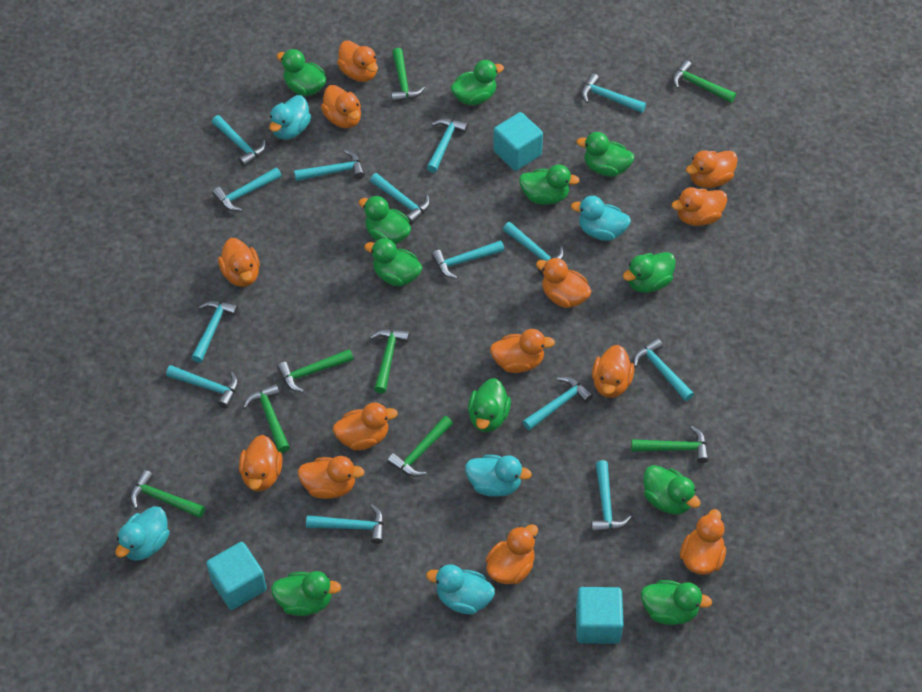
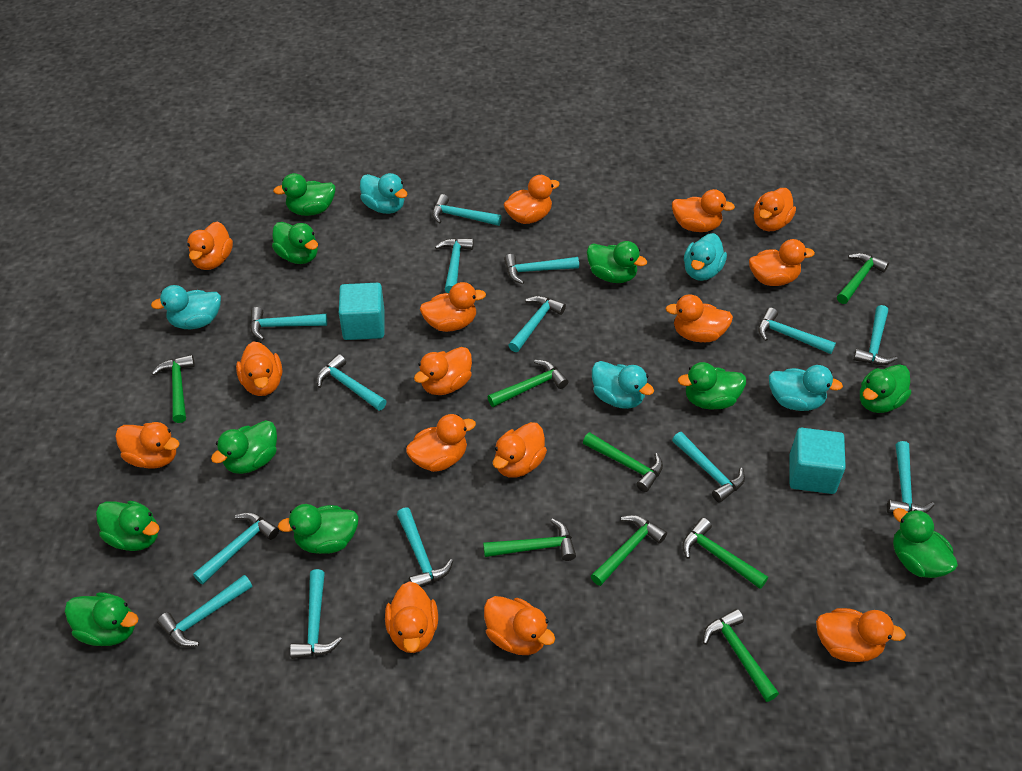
green duck: [271,571,341,616] [277,49,326,96] [359,196,411,244] [364,238,422,286] [450,60,504,105] [468,378,511,432] [519,165,580,205] [577,132,634,177] [623,252,676,293] [641,580,712,625] [643,465,701,515] = 11 -> [65,592,139,646] [96,501,160,551] [211,420,277,474] [272,222,318,264] [273,173,336,216] [278,504,359,554] [587,241,647,283] [678,362,746,410] [860,364,911,413] [893,508,958,578] = 10
orange duck: [218,238,260,287] [239,435,282,491] [298,456,365,499] [321,85,361,128] [333,402,398,450] [337,40,378,82] [485,524,538,584] [490,329,555,373] [536,258,592,308] [592,345,634,398] [671,187,727,226] [680,509,726,575] [686,150,738,188] = 13 -> [115,422,180,469] [187,221,233,270] [236,341,282,396] [385,581,438,653] [406,414,476,472] [414,347,472,395] [420,282,486,332] [484,596,555,655] [493,422,547,478] [504,175,560,224] [665,294,733,342] [672,189,735,232] [749,239,815,286] [754,188,796,231] [816,608,906,662] = 15
turquoise cube: [206,542,267,610] [493,112,543,171] [576,587,624,644] = 3 -> [339,283,385,340] [790,428,846,494] = 2

